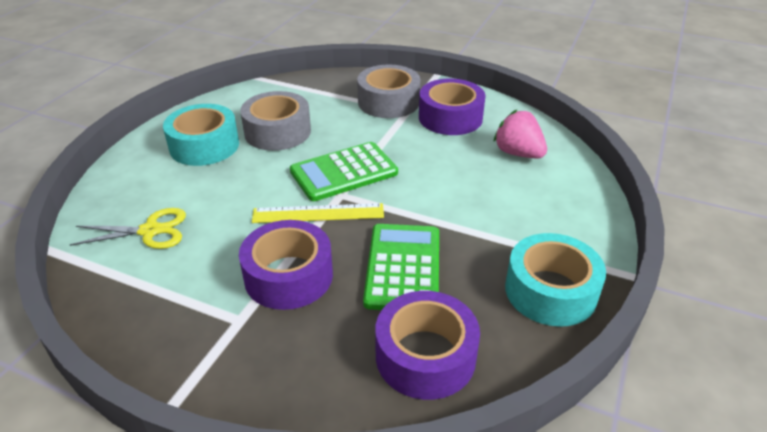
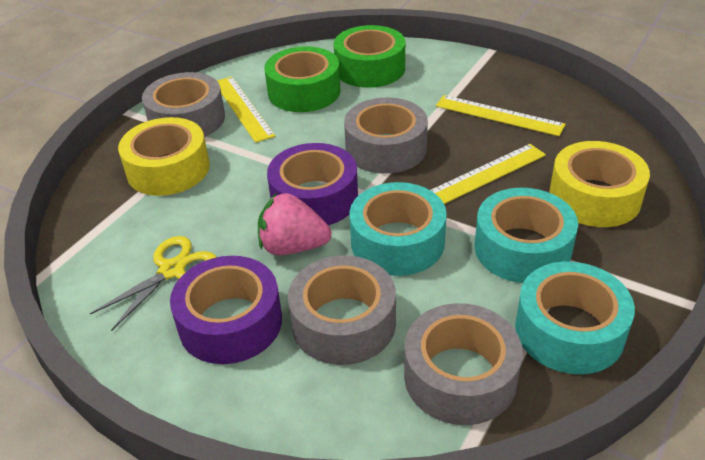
green calculator: [290,142,398,201] [363,224,439,310] = 2 -> none = 0
green tape: none = 0 -> [264,46,341,112] [334,25,405,88] = 2
grey tape: [240,91,311,151] [357,64,420,118] = 2 -> [142,72,225,137] [288,256,396,365] [344,98,428,174] [404,303,523,425] = 4
purple tape: [239,220,333,310] [375,291,480,400] [419,79,486,135] = 3 -> [170,256,282,364] [267,143,358,225] = 2
turquoise tape: [163,104,239,166] [505,233,606,327] = 2 -> [349,182,447,276] [475,188,578,283] [515,262,635,374] = 3
yellow ruler: [252,203,384,223] = 1 -> [217,77,275,143] [431,144,546,204] [436,95,566,136] = 3
yellow tape: none = 0 -> [118,117,210,196] [549,141,650,227] = 2

